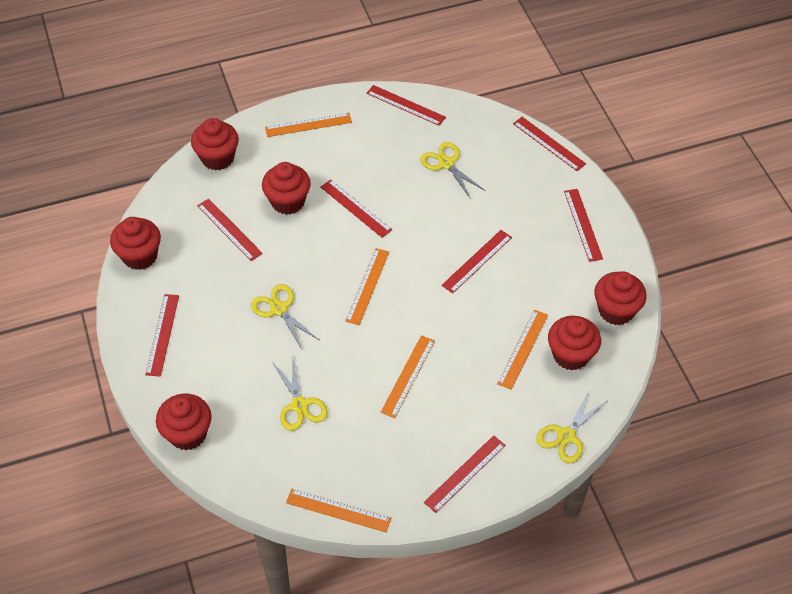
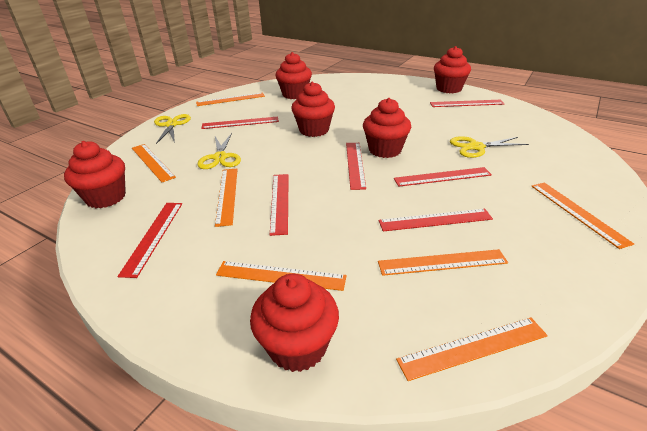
orange ruler: [265,112,352,137] [286,489,391,532] [345,248,389,325] [381,335,435,418] [497,310,548,390] = 5 -> [132,144,176,182] [196,92,265,106] [215,169,238,227] [216,261,347,291] [378,249,508,276] [396,317,548,381] [531,183,634,249] = 7
red ruler: [145,294,179,377] [197,199,263,261] [321,179,392,238] [366,85,446,126] [424,435,506,513] [441,230,512,294] [513,117,586,171] [564,189,603,262] = 8 -> [117,203,182,278] [202,117,279,129] [270,174,289,236] [346,143,366,190] [379,209,493,231] [394,167,492,187] [430,100,504,107] = 7
yellow scissors: [251,284,320,349] [273,355,328,431] [420,142,486,198] [536,391,608,463] = 4 -> [154,114,191,144] [197,133,241,169] [450,136,529,158] = 3

